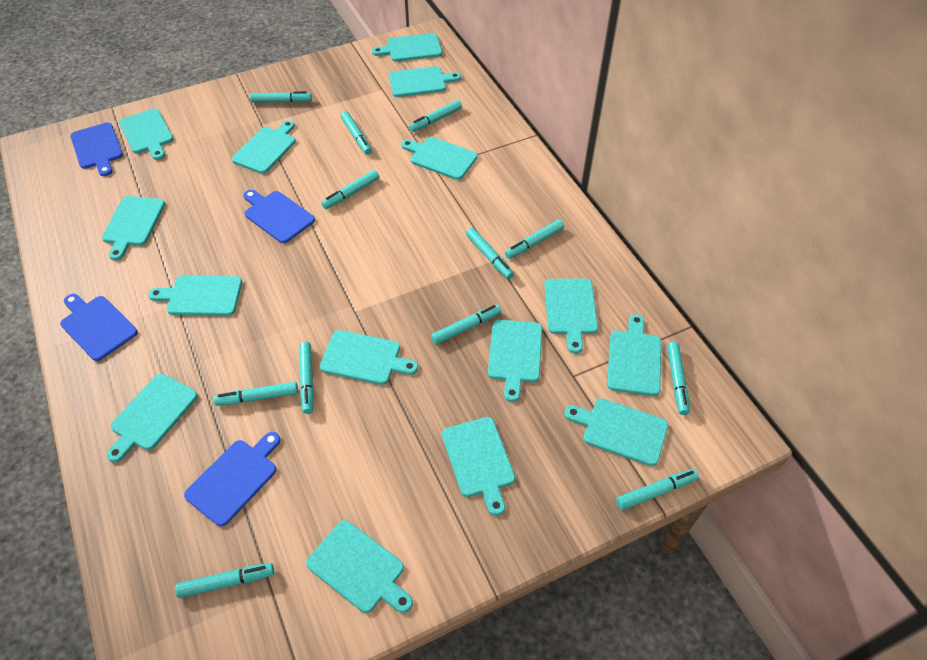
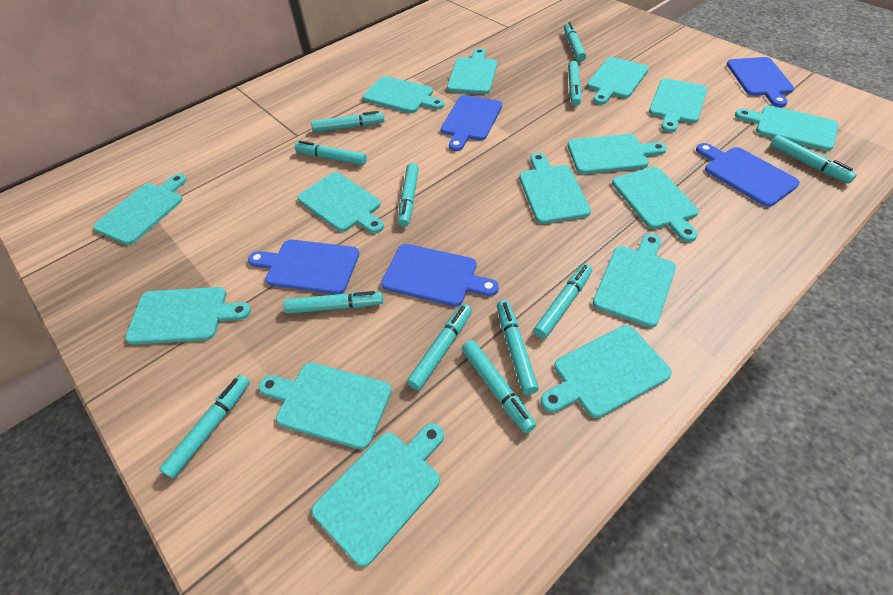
blue cutting board: [60,294,138,361] [70,122,123,176] [184,432,281,526] [244,190,315,243] = 4 -> [248,240,359,294] [381,244,499,306] [441,95,502,151] [696,143,800,207] [727,57,794,107] = 5

